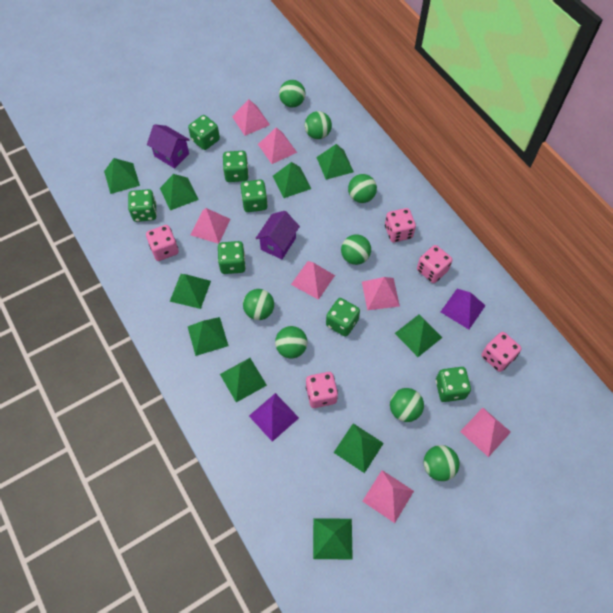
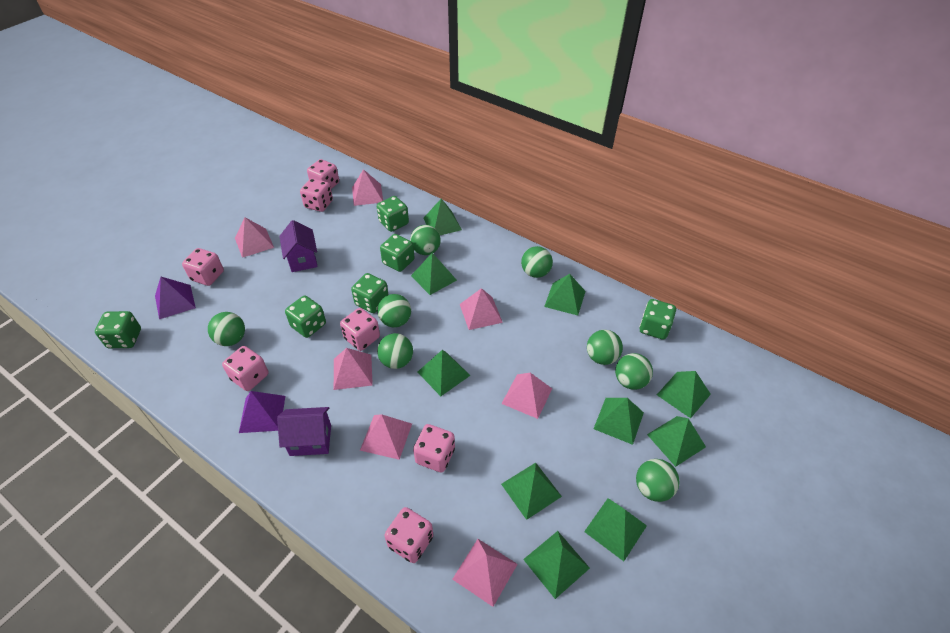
green dice: [128,189,157,222] [188,115,220,150] [218,241,246,274] [223,151,249,182] [241,179,268,212] [326,298,360,337] [436,367,471,402] = 7 -> [95,311,141,348] [285,296,326,338] [351,273,388,313] [377,196,409,232] [380,234,415,272] [640,299,676,340] = 6
pink dice: [146,225,179,261] [306,372,338,408] [385,208,416,242] [417,245,453,283] [482,332,522,372] = 5 -> [182,248,224,286] [222,346,268,391] [300,178,333,212] [307,159,339,189] [340,308,380,351] [384,507,433,563] [413,424,455,473] = 7

